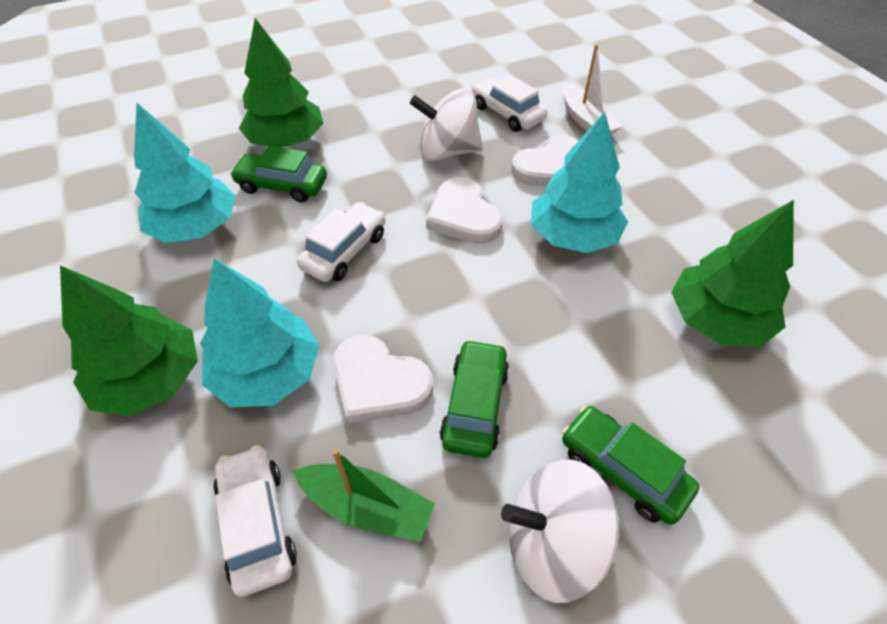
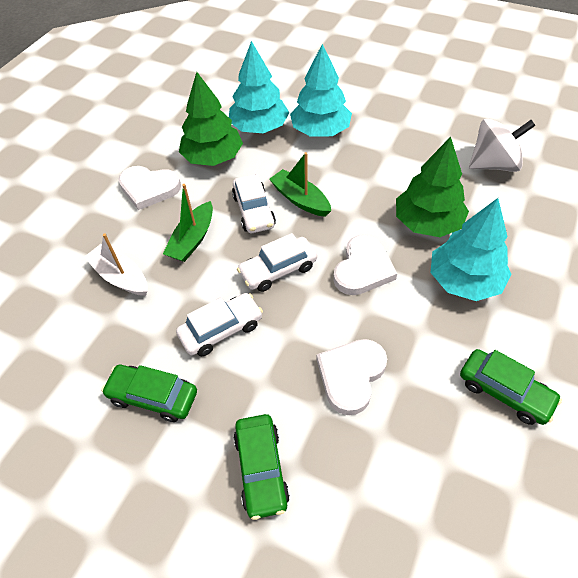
green boat: [293,449,435,542] = 1 -> [163,184,213,262] [269,152,331,217] = 2
green tree: [60,265,198,416] [239,18,324,148] [671,200,794,347] = 3 -> [179,72,243,166] [396,137,469,237] = 2
white spinning top: [410,88,483,161] [501,460,619,603] = 2 -> [469,118,536,172] = 1

